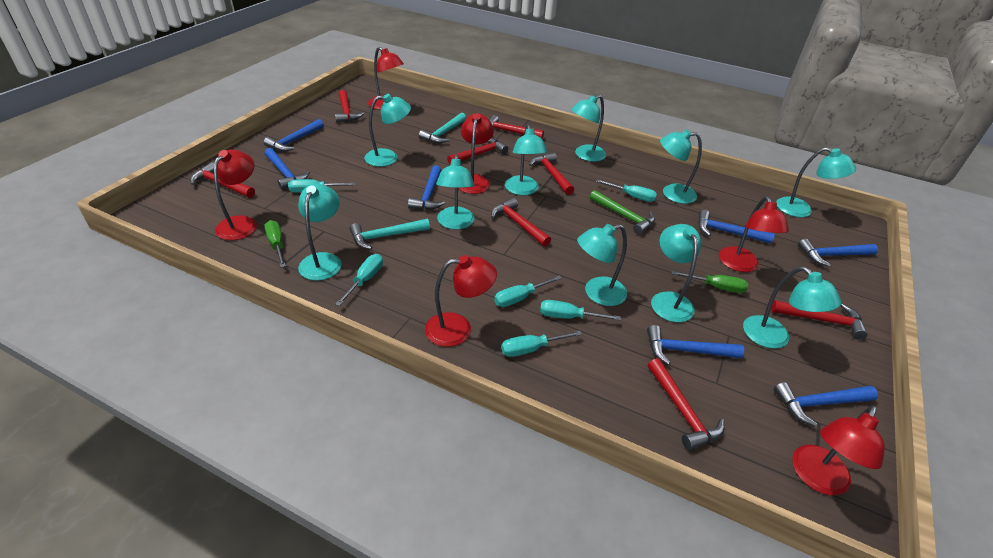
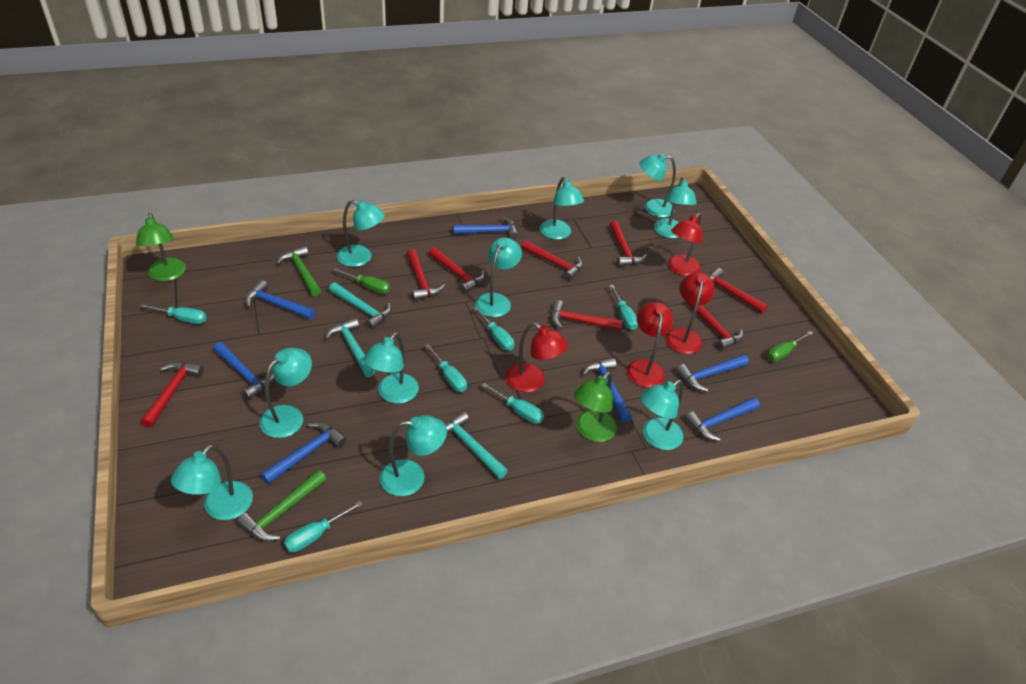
green hammer: [590,190,655,234] = 1 -> [237,470,326,541] [277,246,321,296] = 2
green lamp: none = 0 -> [136,213,186,281] [574,372,617,442] = 2
red lamp: [214,149,257,240] [368,47,404,110] [425,255,497,347] [458,113,494,194] [719,197,789,272] [792,405,885,495] = 6 -> [506,323,568,392] [627,302,673,388] [666,272,715,354] [668,213,702,276] = 4
turquoise hammer: [349,219,430,250] [419,113,466,143] = 2 -> [325,318,375,377] [329,282,392,329] [445,411,508,479] = 3

